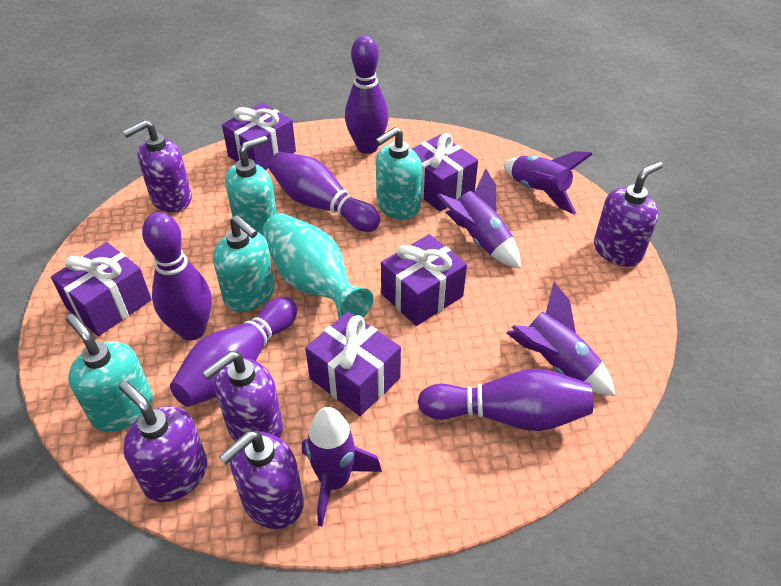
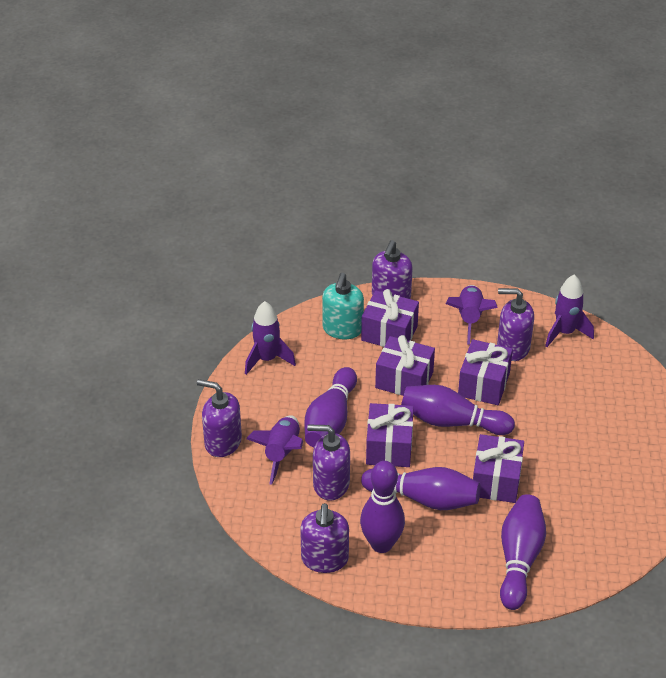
turquoise soap dispenser: [66,314,153,432] [213,215,275,312] [225,136,277,235] [375,127,422,220] = 4 -> [322,273,364,339] = 1
turquoise vase: [262,213,373,318] = 1 -> none = 0

